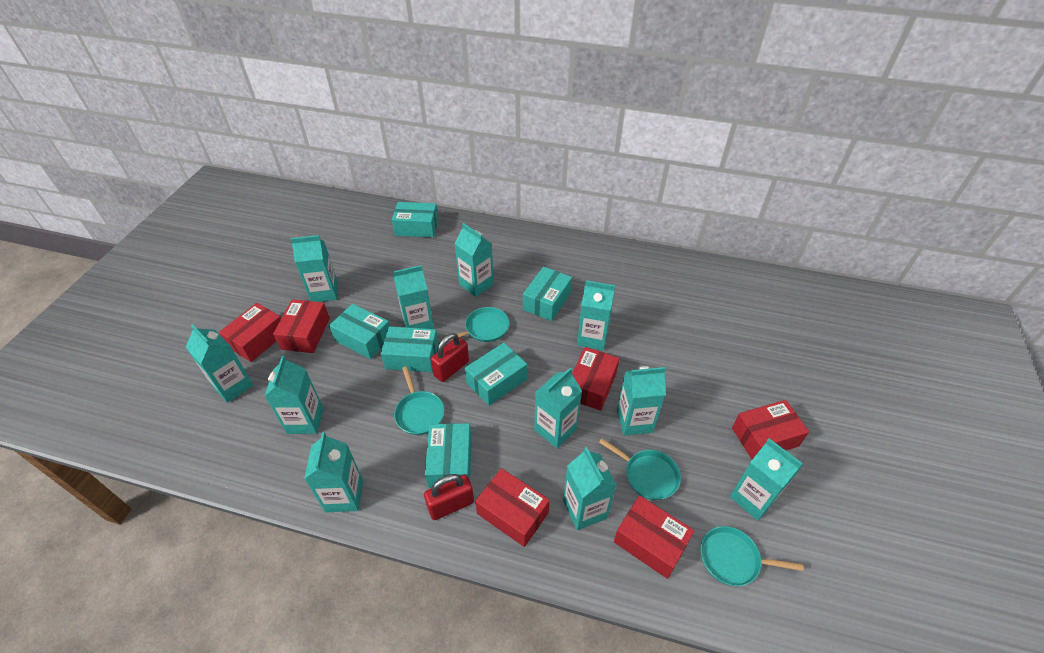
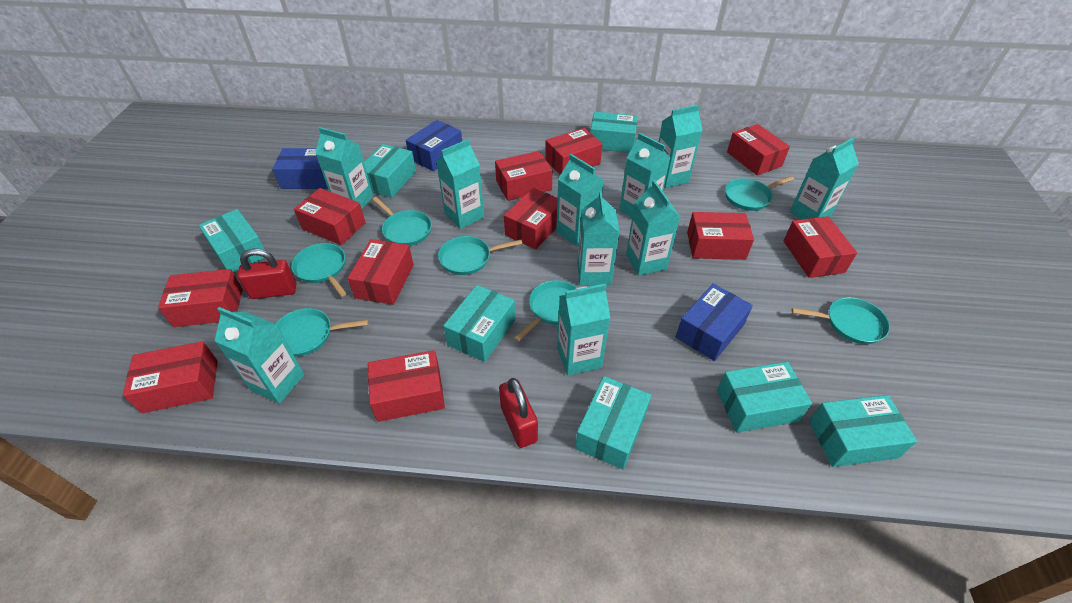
blue box: none = 0 -> [272,148,328,189] [406,120,462,171] [676,284,753,361] = 3
red box: [219,303,281,362] [273,299,330,353] [475,468,550,547] [572,347,620,411] [614,496,694,579] [732,400,809,459] = 6 -> [123,341,218,413] [158,269,243,327] [294,188,366,245] [347,239,414,305] [368,350,445,422] [495,151,553,201] [504,188,558,250] [545,128,602,175] [687,212,754,260] [727,124,790,176] [784,216,857,278] = 11
turquoise box: [329,304,390,359] [381,326,439,372] [392,202,438,237] [425,423,472,488] [465,343,527,406] [523,267,572,321] = 6 -> [199,209,265,272] [364,144,416,198] [443,285,515,362] [575,376,651,470] [590,112,638,153] [717,362,812,432] [809,395,917,467] = 7
turquoise carton: [186,324,253,403] [264,356,324,434] [290,235,338,302] [304,432,363,512] [393,265,434,329] [454,223,494,297] [534,368,582,448] [563,447,616,530] [577,280,615,350] [617,366,666,435] [730,438,803,520] = 11 -> [215,307,305,404] [316,127,373,209] [436,139,484,229] [556,154,604,247] [557,283,610,376] [577,191,620,285] [619,133,670,218] [626,180,680,276] [659,105,703,188] [790,138,859,220] = 10
turquoise pan: [394,367,444,435] [448,307,509,342] [599,438,681,500] [700,526,804,586] = 4 -> [276,308,369,357] [291,243,347,297] [372,197,432,246] [438,236,522,275] [514,280,577,341] [725,176,794,211] [792,297,890,344] = 7

